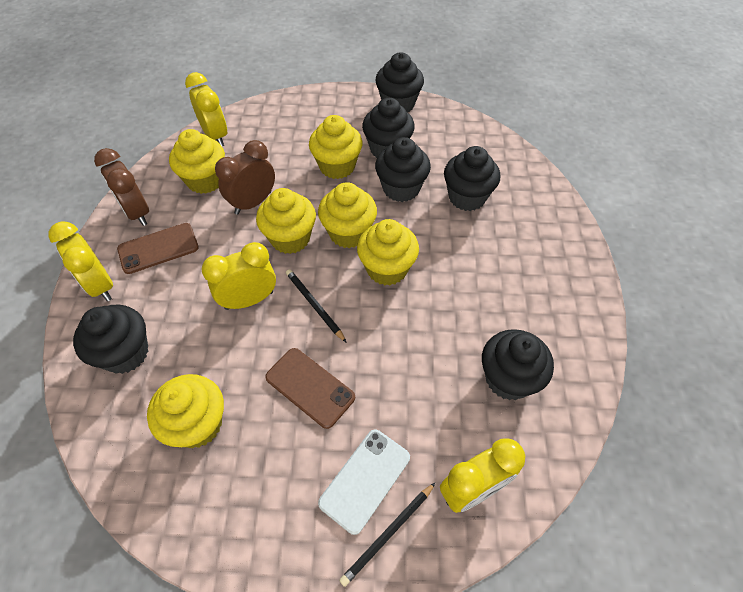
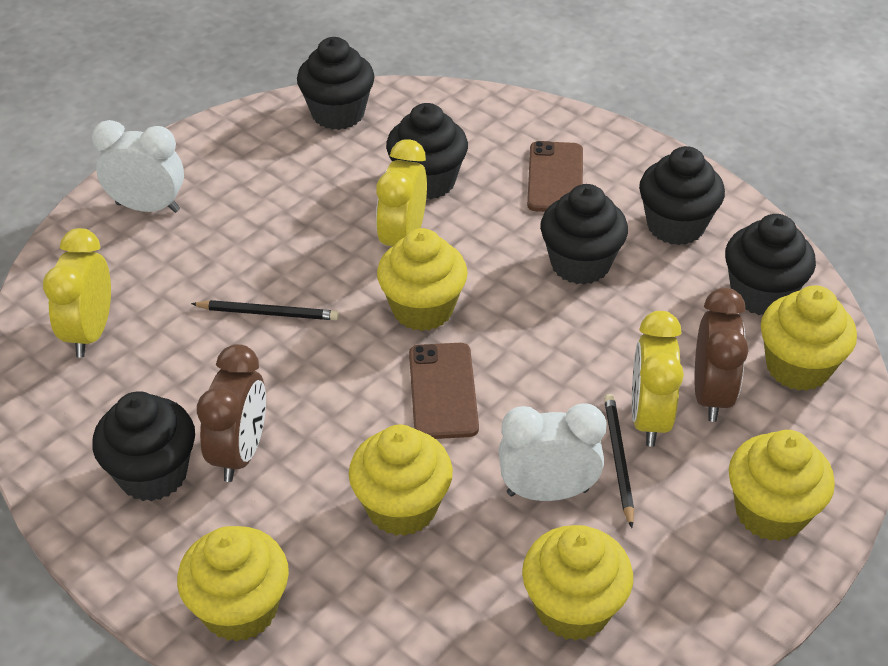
white clock: none = 0 -> [92,120,184,213] [499,403,606,501] = 2
white phone: [318,429,410,535] = 1 -> none = 0
yellow clock: [48,221,113,301] [185,72,227,146] [202,242,276,310] [440,438,525,513] = 4 -> [43,228,111,357] [376,139,427,247] [632,311,684,447] = 3

